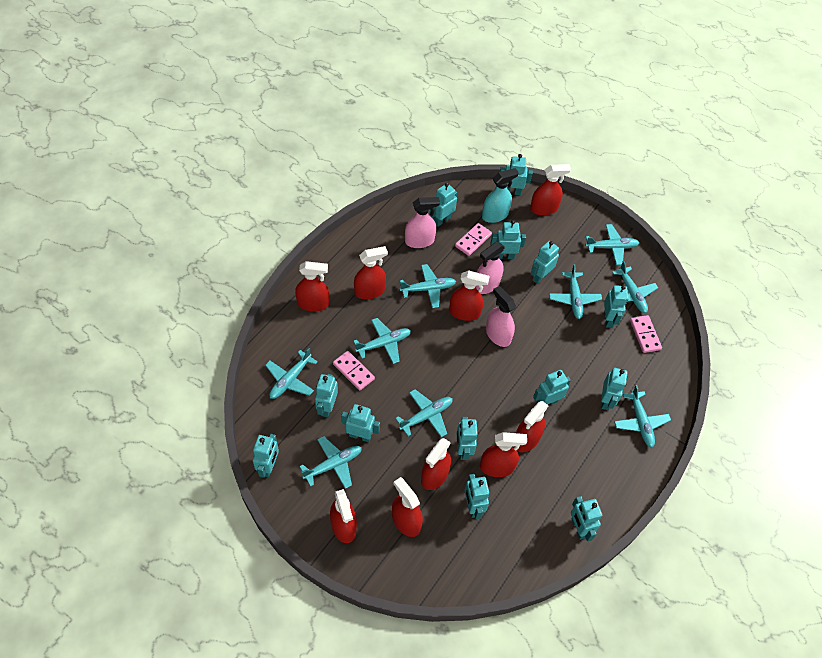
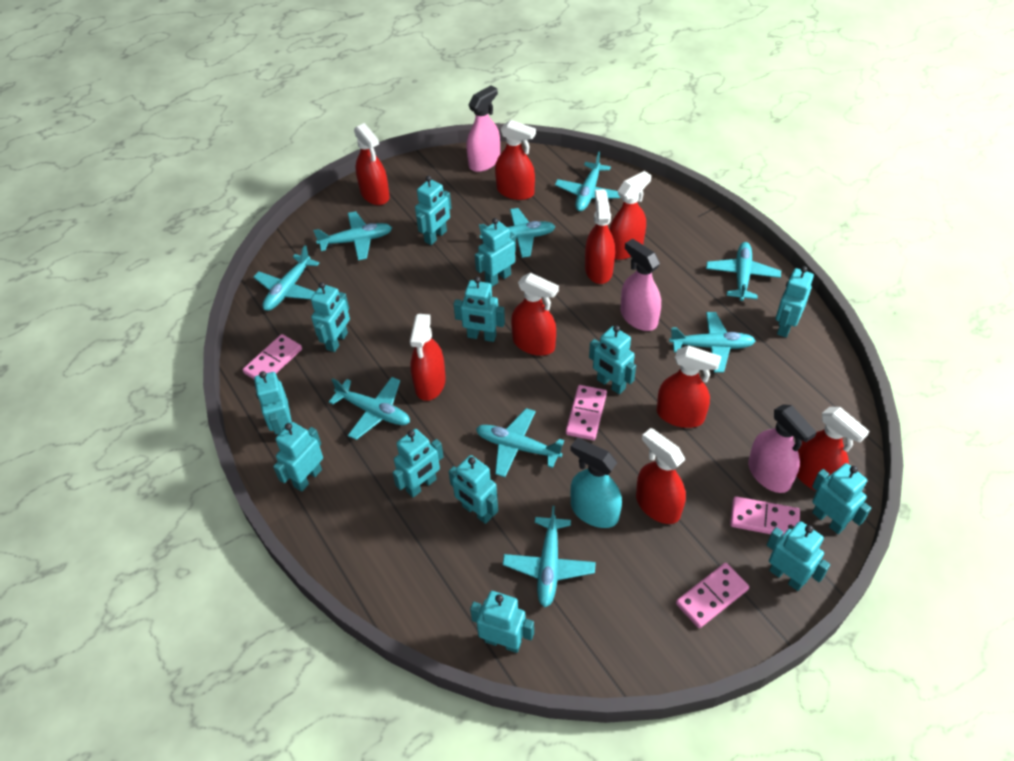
pink domino: [333,351,375,390] [455,223,492,256] [630,315,662,353] = 3 -> [243,334,302,379] [566,385,607,440] [676,563,749,628] [730,496,800,536] = 4

